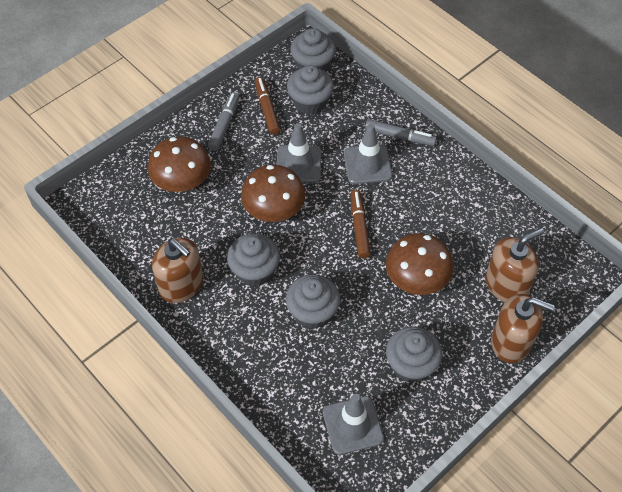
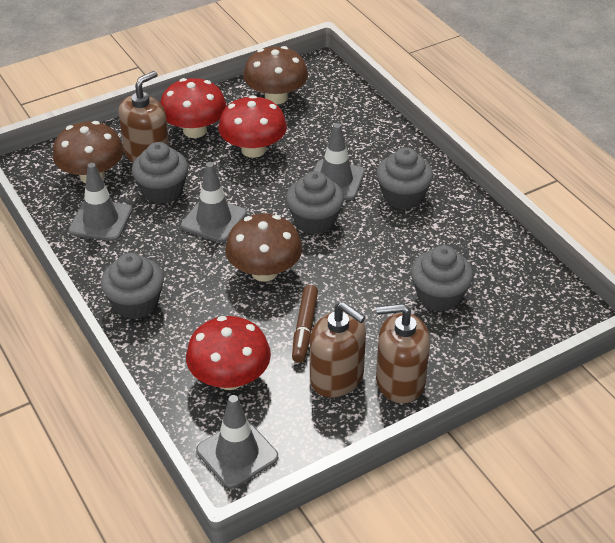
brown marker: [255,77,280,135] [350,190,371,258] = 2 -> [292,285,318,363] = 1
grey marker: [208,92,239,151] [365,119,437,146] = 2 -> none = 0
grey traffic cone: [277,123,321,183] [323,394,384,455] [344,124,392,184] = 3 -> [69,163,132,241] [181,162,247,243] [196,395,278,489] [313,123,365,200] = 4
red mushroom: none = 0 -> [160,78,227,138] [186,316,271,390] [218,95,287,158] = 3

